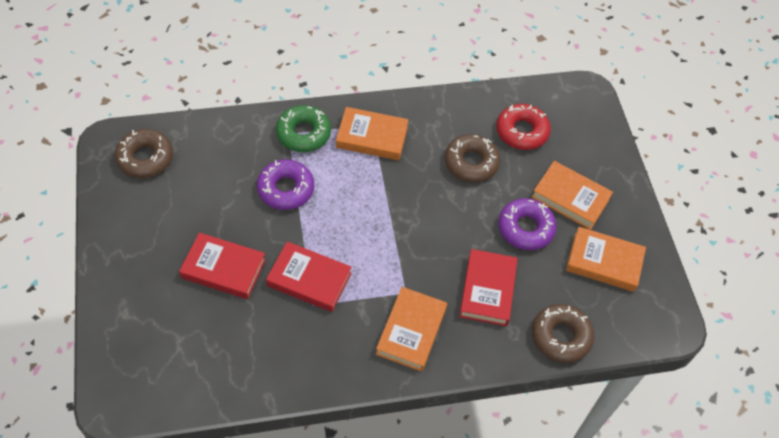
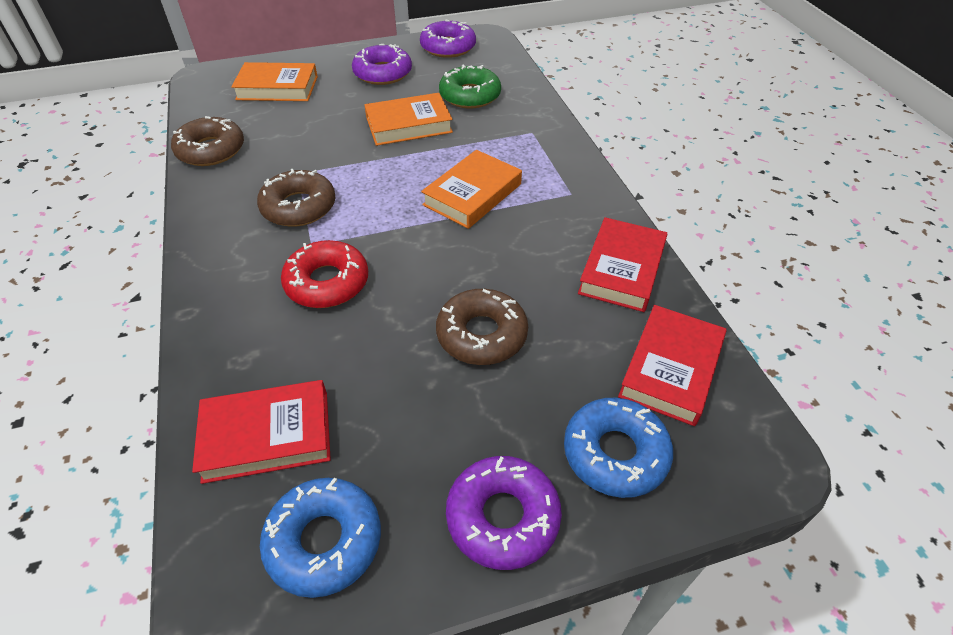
blue donut: none = 0 -> [260,478,381,598] [564,398,673,498] = 2
orange book: [336,107,409,160] [376,287,447,372] [531,161,613,230] [566,227,646,292] = 4 -> [231,62,318,101] [365,93,453,146] [421,150,522,229] = 3
purple donut: [257,159,314,210] [498,198,557,250] = 2 -> [352,44,412,85] [420,19,476,58] [446,456,562,570] = 3

